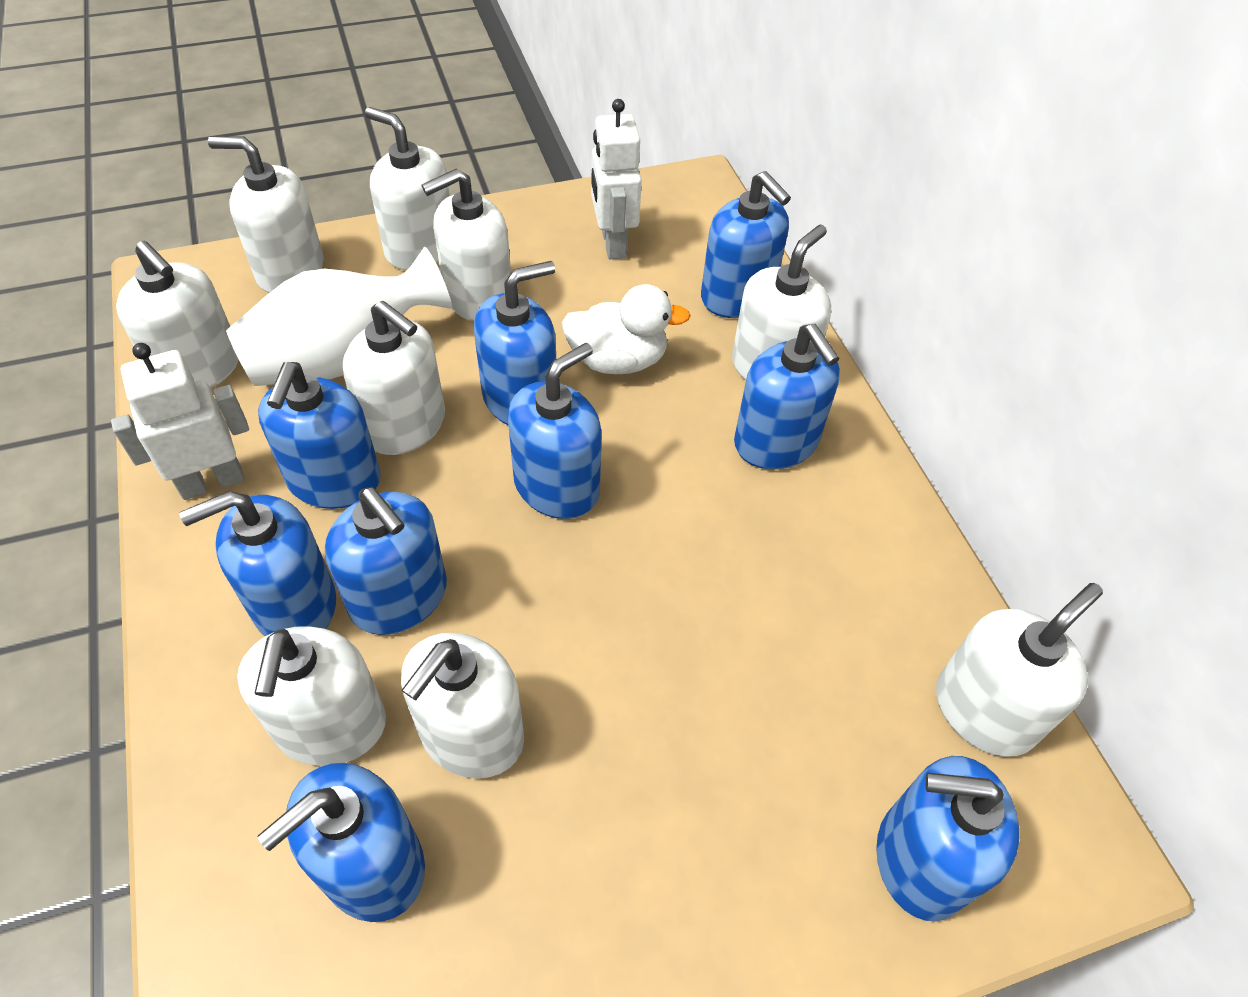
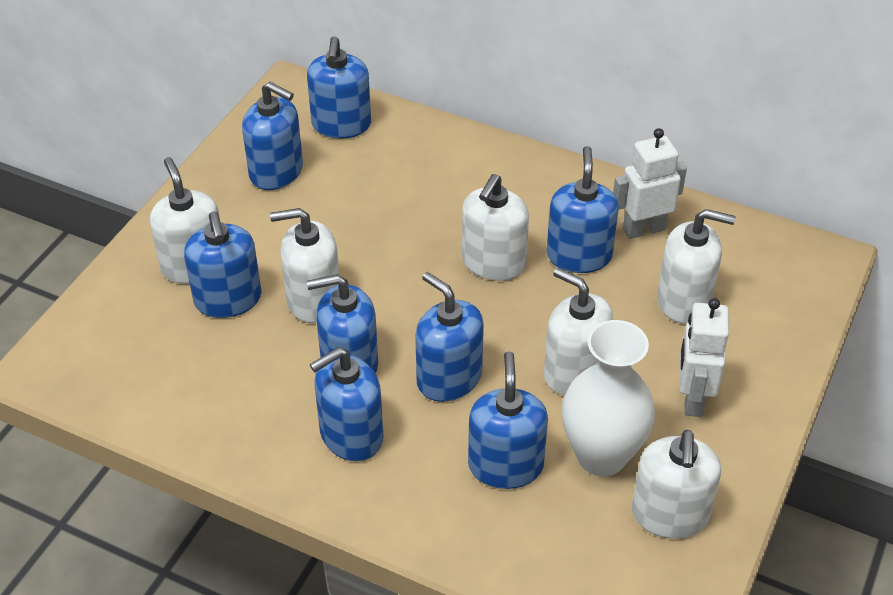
blue soap dispenser: [179,491,336,636] [258,362,381,509] [258,763,425,922] [325,487,447,635] [474,261,556,425] [507,343,602,519] [701,171,791,318] [734,324,840,470] [876,756,1019,921] = 9 -> [184,211,261,318] [242,82,303,190] [307,36,371,139] [307,274,378,374] [309,347,383,461] [415,272,484,402] [468,351,548,489] [546,146,619,273] = 8
white duck: [561,284,691,374] = 1 -> none = 0
white soap dispenser: [116,241,239,388] [208,136,324,293] [237,626,386,766] [343,301,445,455] [365,107,450,270] [401,633,524,779] [422,168,511,321] [732,225,831,381] [936,583,1103,756] = 9 -> [150,157,220,284] [270,208,339,323] [462,174,529,281] [544,267,613,395] [631,430,721,539] [657,209,736,324] = 6

